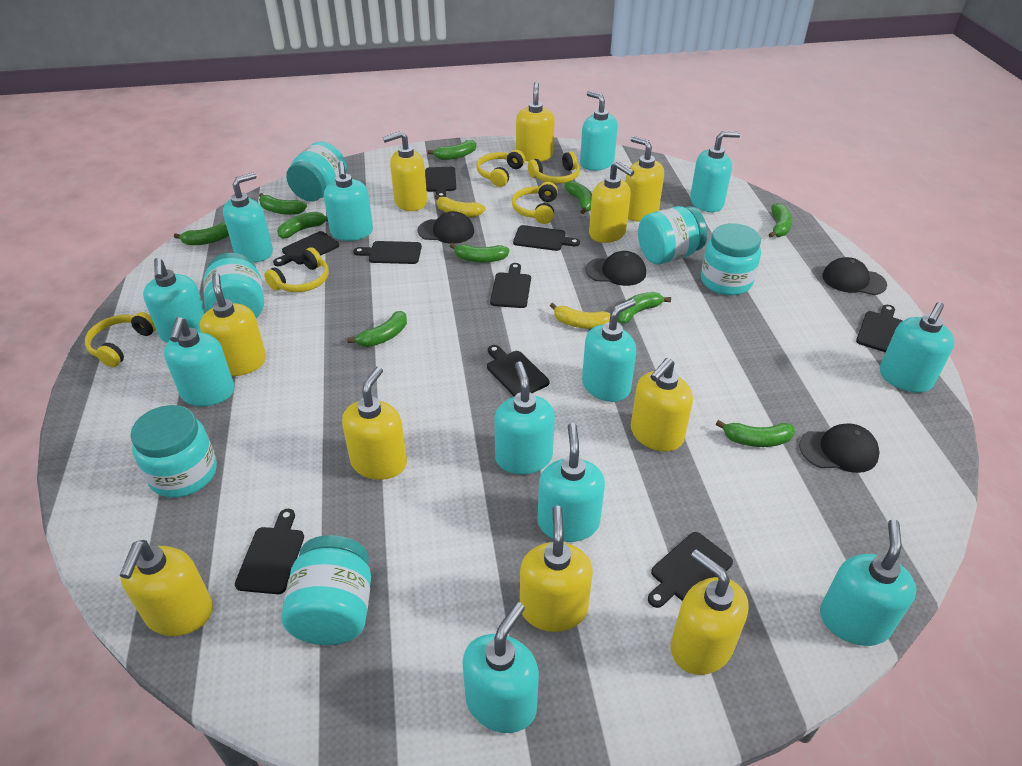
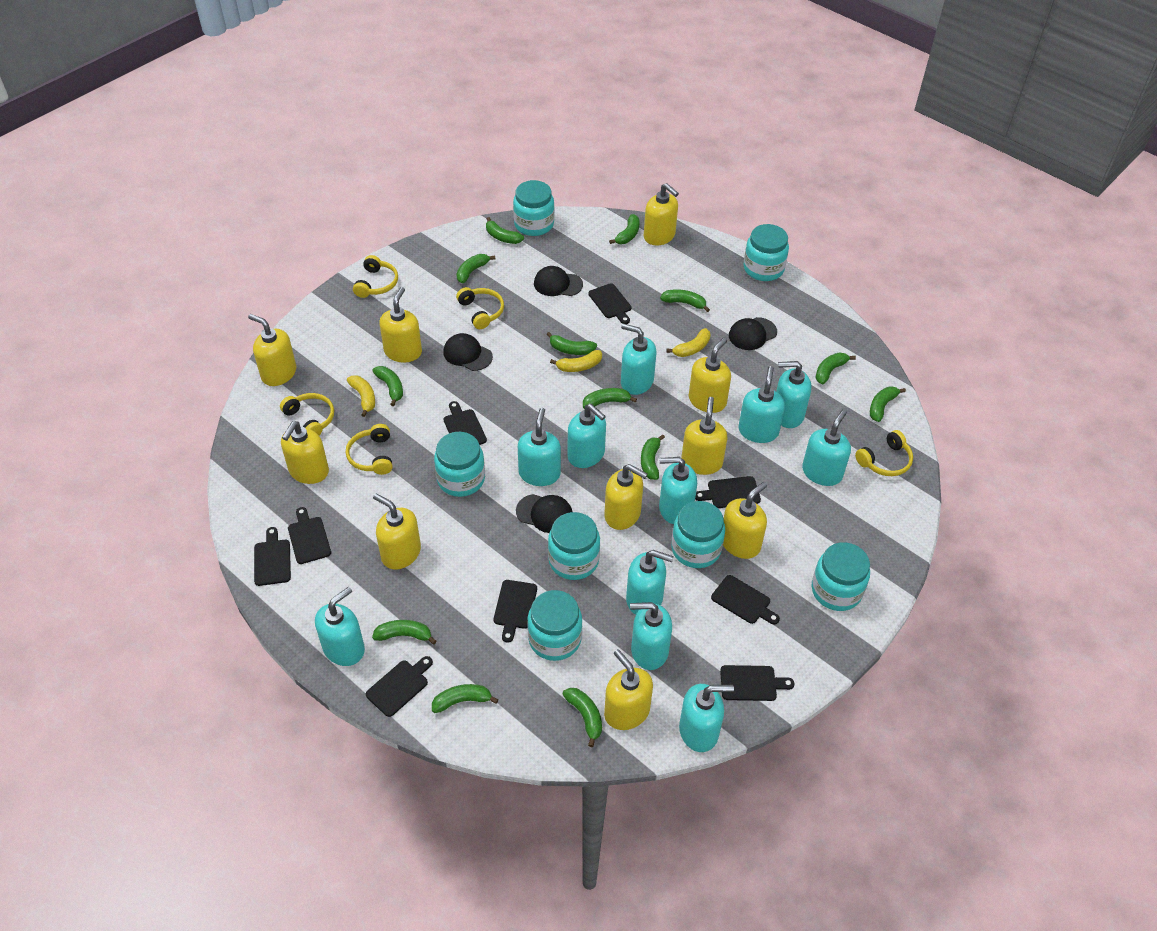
green banana: [174,222,229,245] [259,193,307,215] [277,212,328,239] [347,311,407,347] [427,140,476,160] [450,243,509,263] [564,181,592,214] [617,292,671,324] [716,420,795,447] [769,203,792,237] = 10 -> [372,366,403,406] [372,620,436,645] [432,684,498,713] [456,254,495,283] [486,217,524,244] [547,332,597,355] [563,688,602,747] [583,388,637,409] [609,214,640,244] [641,434,665,480] [660,289,710,312] [815,352,856,384] [870,387,906,422] = 13
turquoise jar: [130,405,217,498] [203,253,264,318] [281,535,371,645] [286,142,347,202] [638,206,707,264] [701,223,761,295] = 6 -> [434,432,485,497] [513,180,554,236] [527,590,582,661] [548,512,600,580] [671,501,725,568] [744,224,789,281] [812,542,870,611] = 7
turquoise soap dispenser: [143,258,206,343] [164,317,235,406] [223,172,273,262] [324,161,373,241] [463,602,539,733] [494,362,555,475] [538,423,605,542] [580,91,618,171] [582,299,636,402] [690,131,741,212] [820,519,917,646] [880,302,955,393] = 12 -> [315,587,365,666] [518,408,561,486] [567,404,606,468] [621,323,656,395] [626,550,674,615] [630,602,672,670] [659,457,697,524] [679,684,734,752] [739,366,785,443] [776,361,811,428] [802,409,851,486] = 11
yellow banana: [435,195,485,217] [550,303,610,329] = 2 -> [347,375,375,417] [550,350,602,372] [666,328,711,357] = 3

